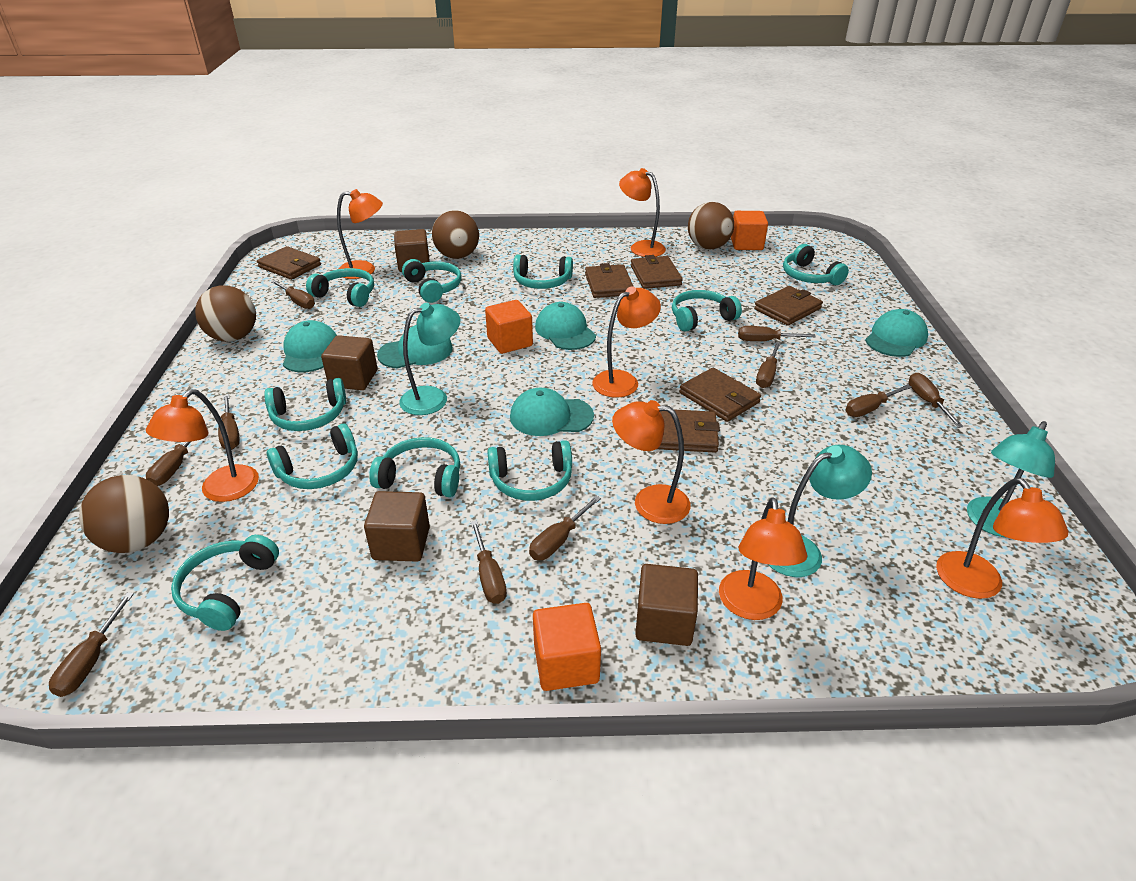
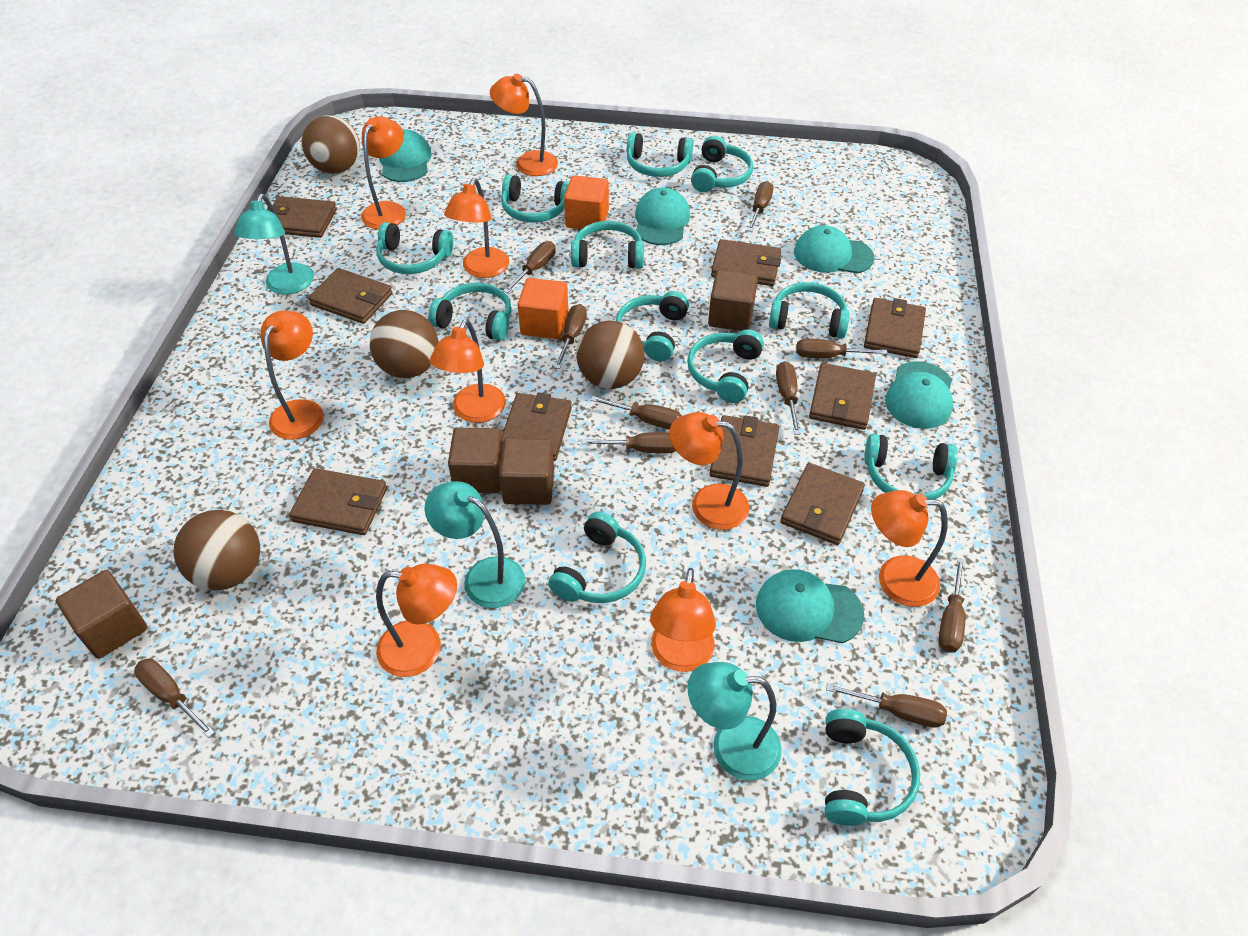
brown wallet: [257,246,321,280] [585,263,634,298] [631,255,683,289] [657,409,720,453] [679,368,761,422] [754,286,823,326] = 6 -> [267,196,337,238] [289,468,387,535] [308,268,393,324] [502,392,572,461] [709,415,779,487] [711,239,781,286] [780,463,865,545] [809,363,876,430] [864,298,926,358] = 9
orange cube: [485,300,533,354] [533,603,601,691] [731,211,768,250] = 3 -> [517,278,569,339] [564,175,609,231] = 2
orange lamp: [146,389,259,502] [337,189,383,279] [592,286,661,397] [612,400,690,524] [619,168,666,257] [719,497,807,620] [936,478,1068,599] = 7 -> [260,311,324,440] [361,116,406,229] [376,564,457,677] [430,319,506,423] [444,178,509,278] [490,74,558,176] [650,568,716,672] [669,412,749,530] [871,490,948,607] = 9
turquoise headphones: [171,535,279,631] [264,378,346,431] [267,424,358,489] [306,268,374,307] [369,437,460,497] [402,259,461,303] [487,440,572,501] [513,254,573,289] [672,290,742,332] [783,244,849,285] = 10 -> [376,222,454,274] [428,282,511,341] [501,174,569,223] [548,511,646,603] [571,221,644,269] [616,291,689,362] [627,132,693,177] [687,329,764,403] [691,136,753,192] [769,282,850,339] [825,709,920,826] [864,434,958,500] = 12

